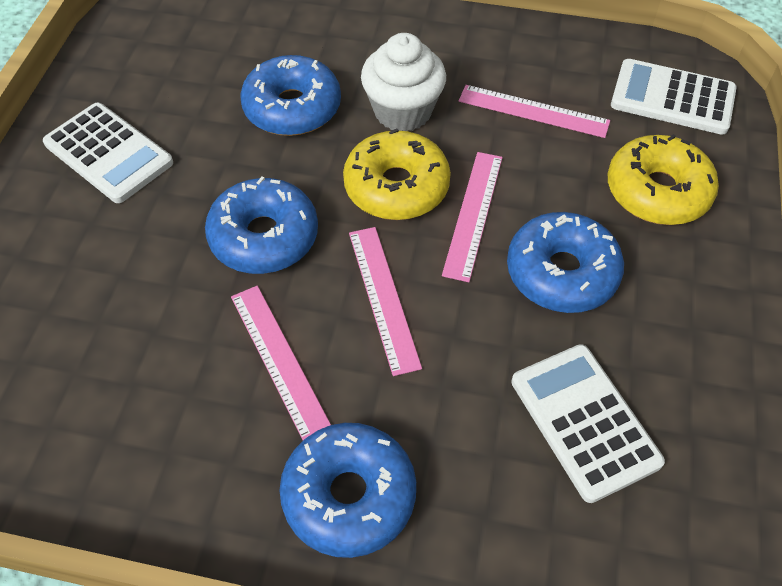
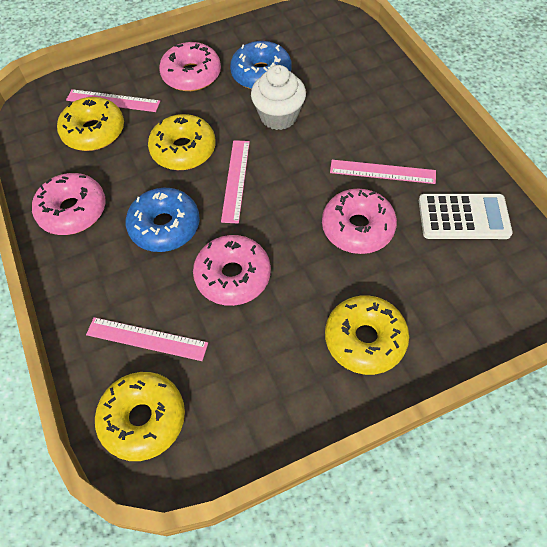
blue donut: [205,177,318,274] [240,55,341,136] [279,423,416,558] [507,212,624,313] = 4 -> [126,188,200,252] [230,41,292,89] = 2
pink donut: none = 0 -> [32,173,106,235] [159,42,221,91] [193,235,271,306] [322,189,397,254] = 4
white calculator: [43,103,173,203] [511,344,665,503] [611,59,737,135] = 3 -> [419,194,513,239] = 1
yellow donut: [343,128,451,220] [608,134,719,225] = 2 -> [57,97,124,151] [95,372,185,461] [148,114,216,170] [325,295,409,375] = 4

